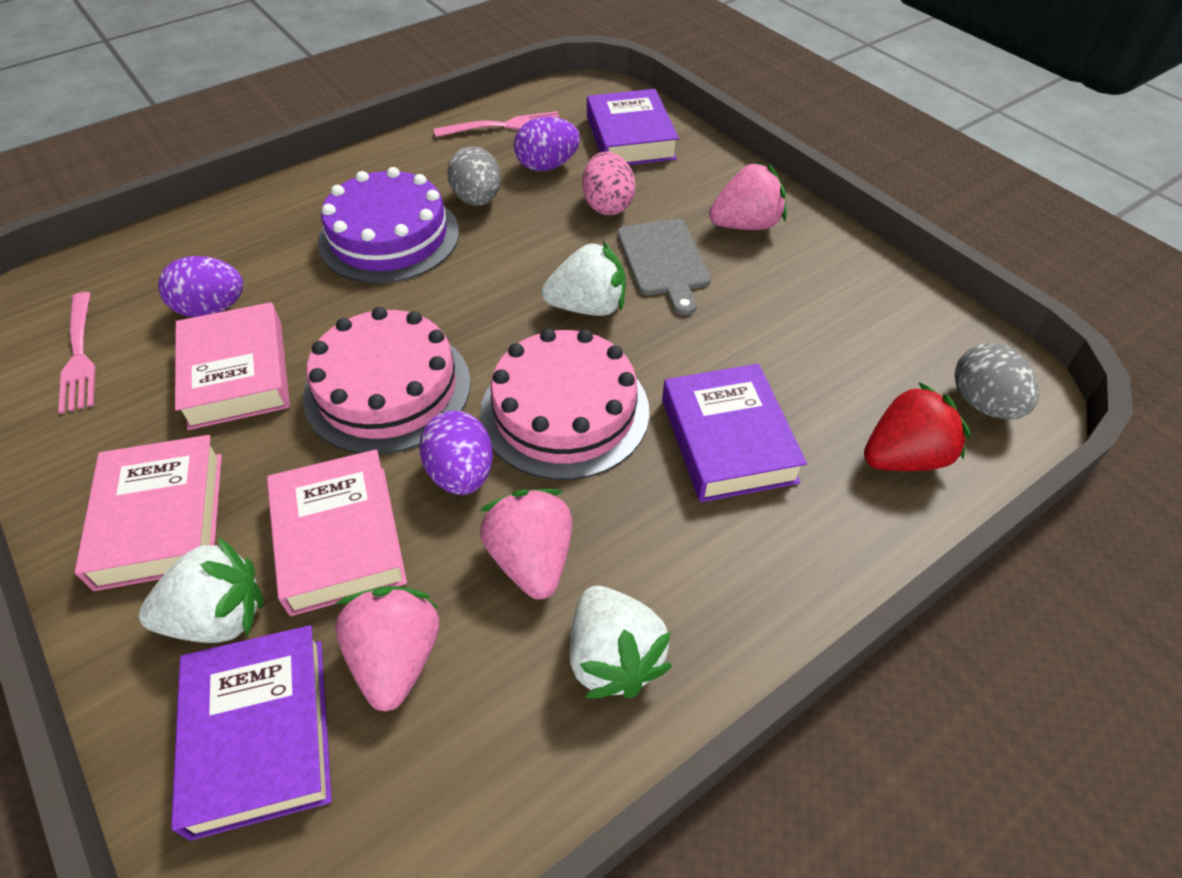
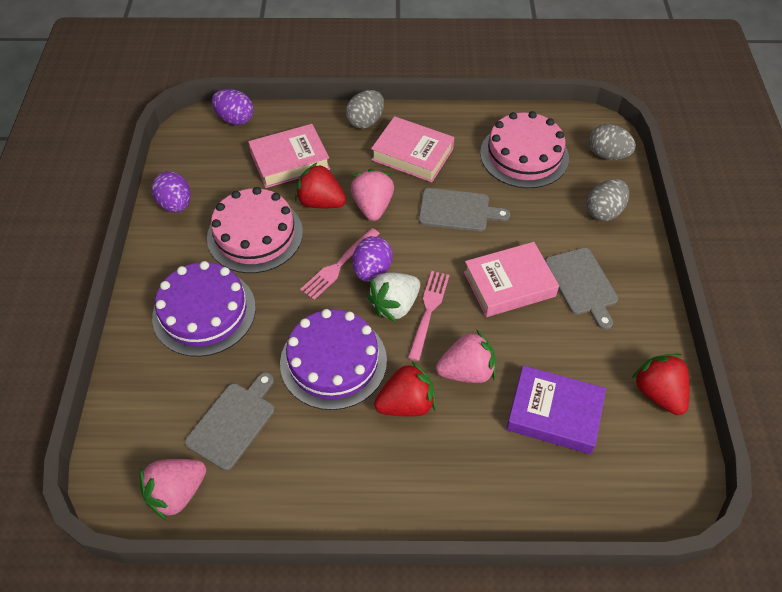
grey cutting board: [618,219,711,315] = 1 -> [185,372,274,470] [419,188,510,232] [545,248,618,330] = 3
grey egg: [447,146,501,206] [955,343,1039,419] = 2 -> [346,90,384,129] [587,179,629,221] [589,124,636,160] = 3
pink egg: [582,151,636,215] = 1 -> none = 0
purple book: [171,625,332,841] [587,89,679,165] [662,364,807,502] = 3 -> [506,365,606,454] = 1
purple cake: [318,167,459,283] = 1 -> [152,261,256,357] [280,309,387,410] = 2
red strawberry: [864,382,970,471] = 1 -> [295,162,346,208] [374,361,436,417] [631,354,689,415] = 3
white strawberry: [139,538,264,643] [541,241,626,316] [569,586,672,698] = 3 -> [367,272,420,322] = 1

